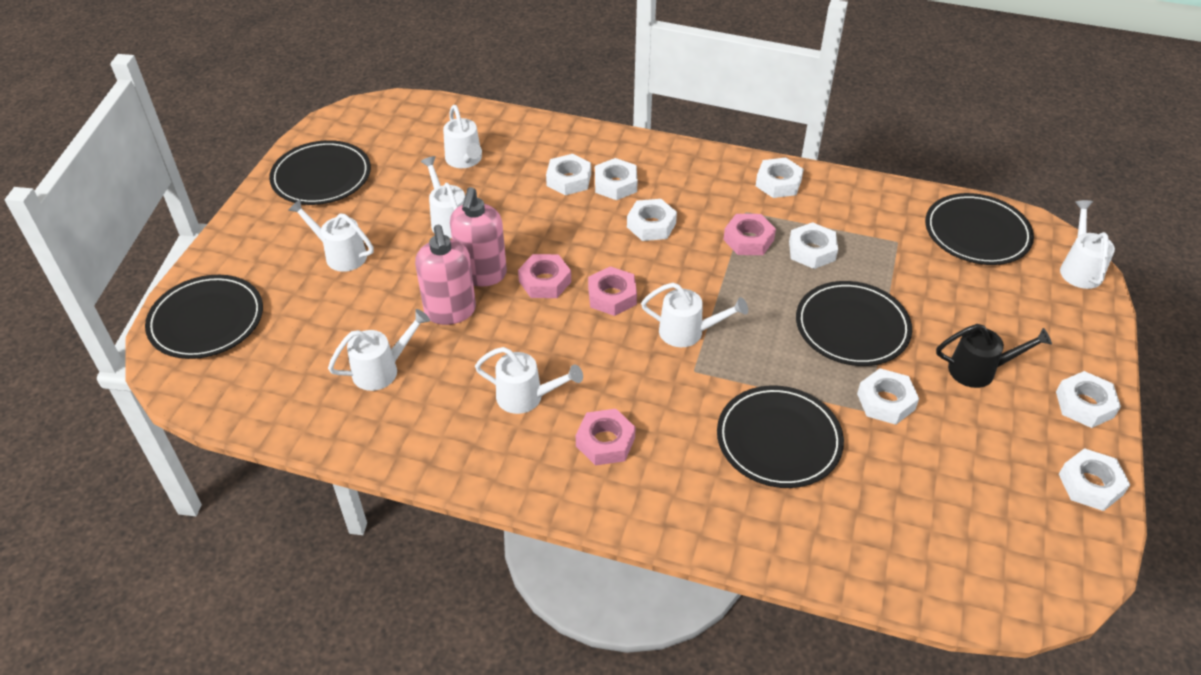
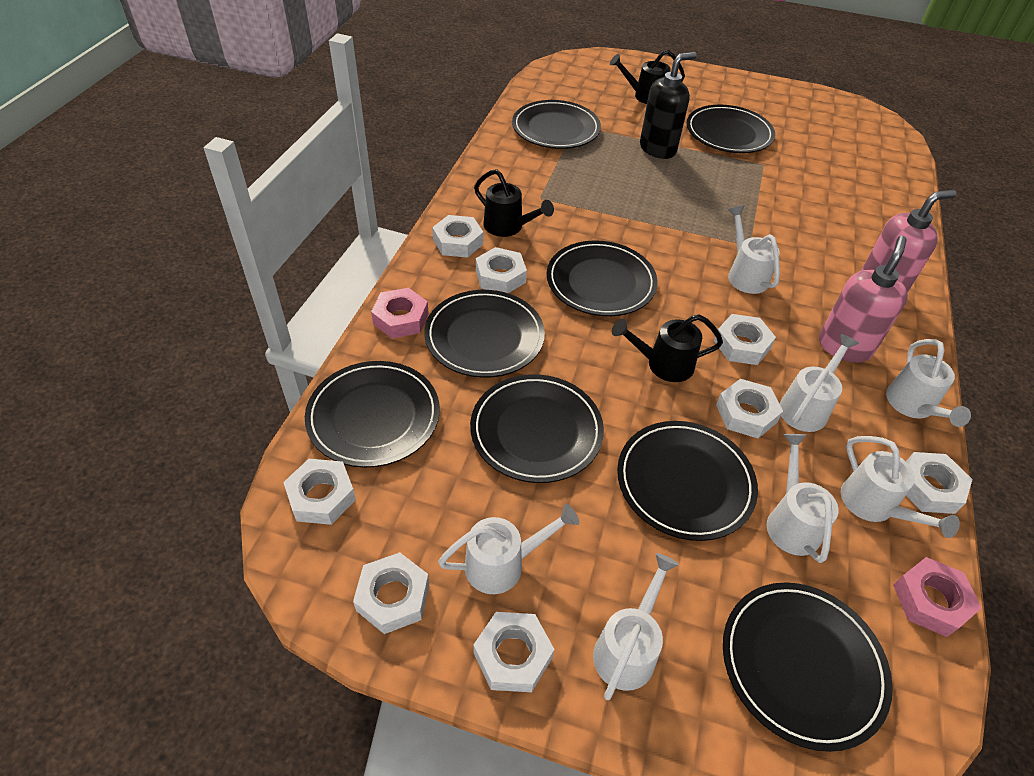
black plate: [145,275,263,359] [269,140,371,205] [717,385,844,488] [796,281,912,366] [925,193,1034,265] = 5 -> [305,361,440,468] [424,290,545,378] [470,374,604,483] [512,100,601,149] [547,240,658,316] [617,421,758,541] [687,105,775,153] [723,582,893,752] = 8
black soap dispenser: none = 0 -> [640,52,697,159] = 1
black watering can: [936,324,1052,388] = 1 -> [474,169,554,237] [610,50,685,104] [612,315,723,382] = 3
pink nut: [518,254,571,298] [576,409,636,465] [588,266,637,316] [723,214,776,255] = 4 -> [371,288,429,339] [893,557,982,637] = 2

